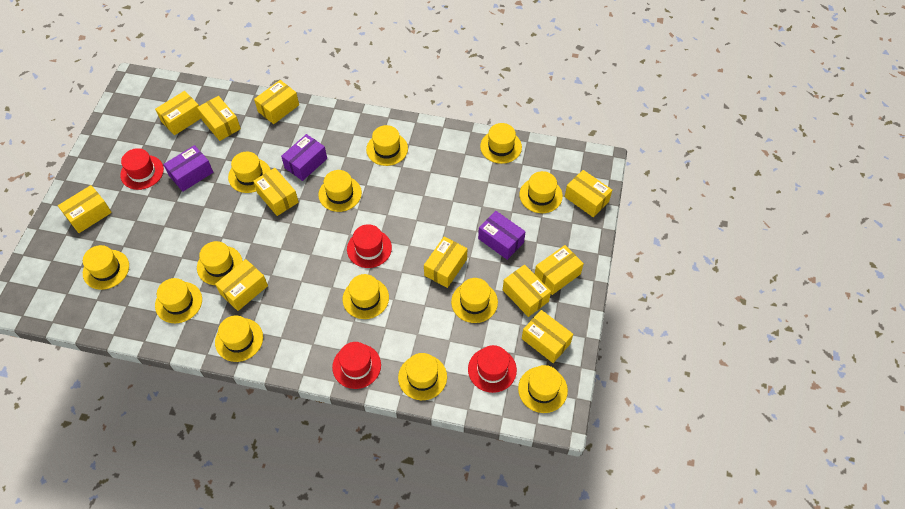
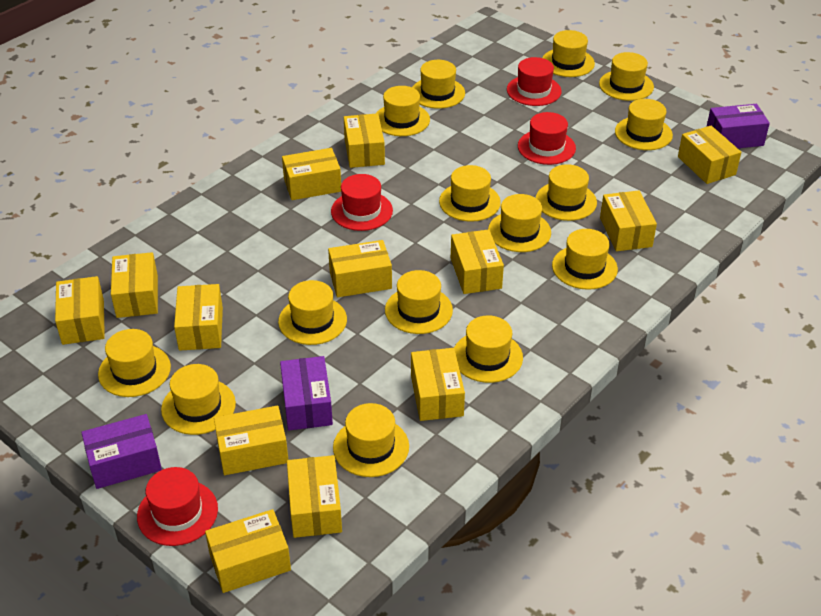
yellow box: [58,185,112,233] [155,91,201,135] [197,96,241,141] [215,259,268,311] [253,168,299,216] [254,80,299,124] [424,237,467,288] [503,264,551,317] [522,310,573,363] [535,245,584,295] [565,170,612,217] = 11 -> [55,276,105,345] [111,252,158,318] [174,284,223,351] [205,509,291,593] [214,406,288,475] [282,148,341,200] [287,455,342,538] [328,240,392,297] [344,113,385,168] [411,348,465,421] [451,229,504,294] [600,191,657,251] [678,126,741,184] = 13
yellow hat: [83,245,129,290] [155,278,202,323] [197,241,243,285] [215,315,263,362] [228,152,271,193] [318,170,362,212] [343,274,389,319] [366,125,408,166] [398,353,447,400] [451,278,498,323] [480,123,522,164] [518,365,568,413] [519,171,563,213] = 13 -> [98,329,171,397] [161,364,236,435] [278,280,347,345] [333,403,409,477] [376,86,430,136] [385,270,453,334] [412,60,465,109] [439,165,501,222] [454,315,523,383] [488,194,551,252] [536,164,597,221] [542,30,595,77] [552,229,618,290] [599,52,654,101] [615,99,673,150] = 15

